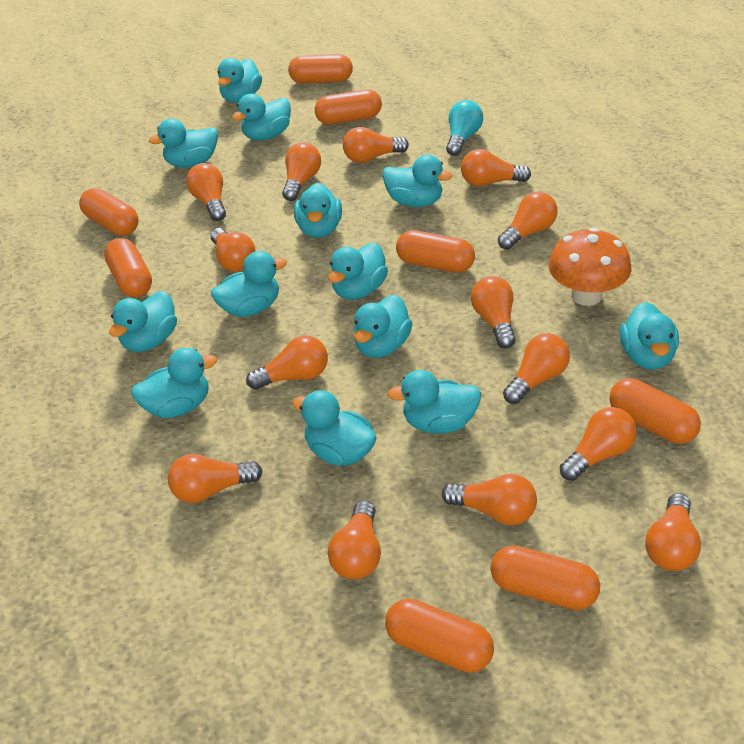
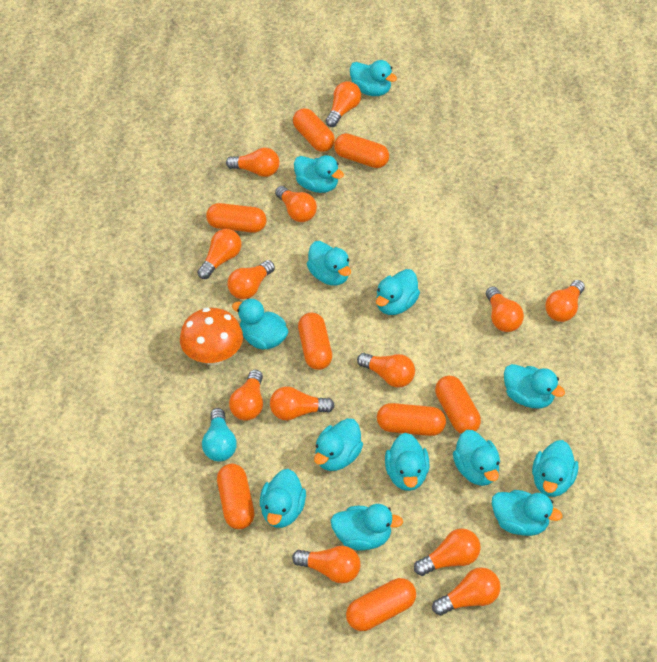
orange light bulb: [168,454,263,503] [186,163,226,221] [211,228,256,272] [246,335,328,390] [282,142,321,201] [328,500,381,580] [343,127,409,163] [442,474,537,525] [461,149,531,187] [471,276,516,348] [498,192,558,250] [503,333,570,404] [560,407,637,481] [645,493,701,571] = 14 -> [197,229,241,279] [226,148,279,177] [227,260,275,299] [229,370,263,421] [270,386,335,420] [275,186,317,222] [292,546,360,583] [326,81,361,127] [357,353,415,387] [414,528,481,576] [432,567,501,616] [486,286,524,332] [545,280,585,322] = 13

